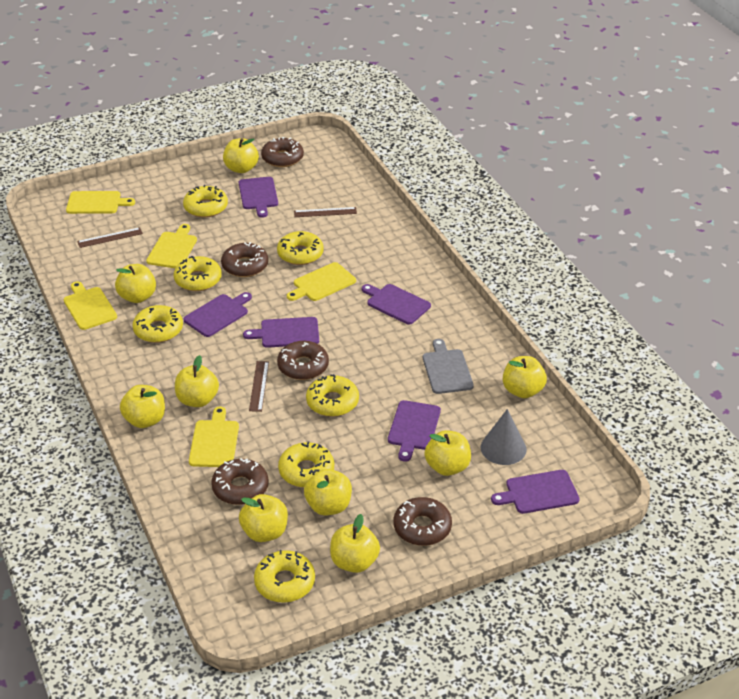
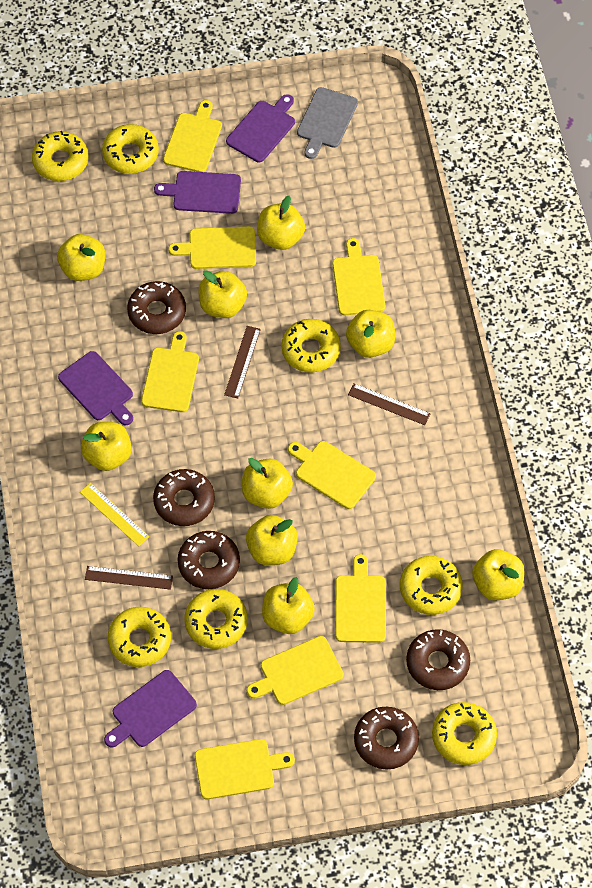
grey cone: [481,409,527,465] = 1 -> none = 0
purple cutting board: [183,292,252,337] [239,177,278,218] [243,317,319,348] [362,284,431,325] [388,400,441,462] [491,470,580,514] = 6 -> [58,351,133,425] [104,670,197,748] [154,171,241,214] [226,94,295,162] = 4
yellow cutting board: [64,281,117,330] [66,191,135,214] [146,224,197,268] [189,407,239,467] [287,262,356,301] = 5 -> [141,331,199,412] [163,100,222,172] [168,226,256,269] [195,739,295,799] [247,636,344,705] [288,441,376,509] [333,238,385,315] [335,554,386,643] = 8
yellow ruler: none = 0 -> [80,483,149,546] = 1

